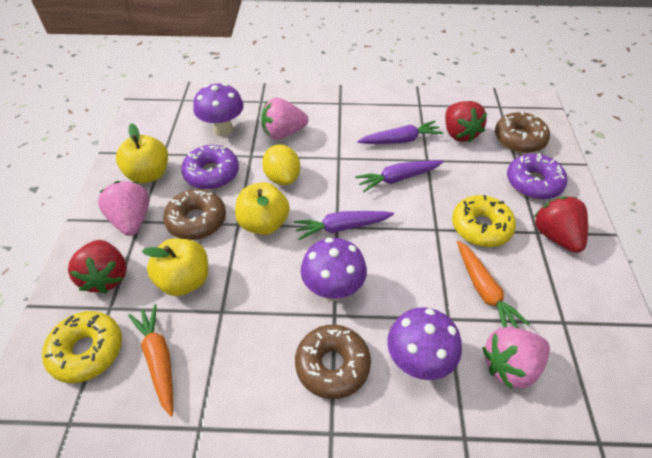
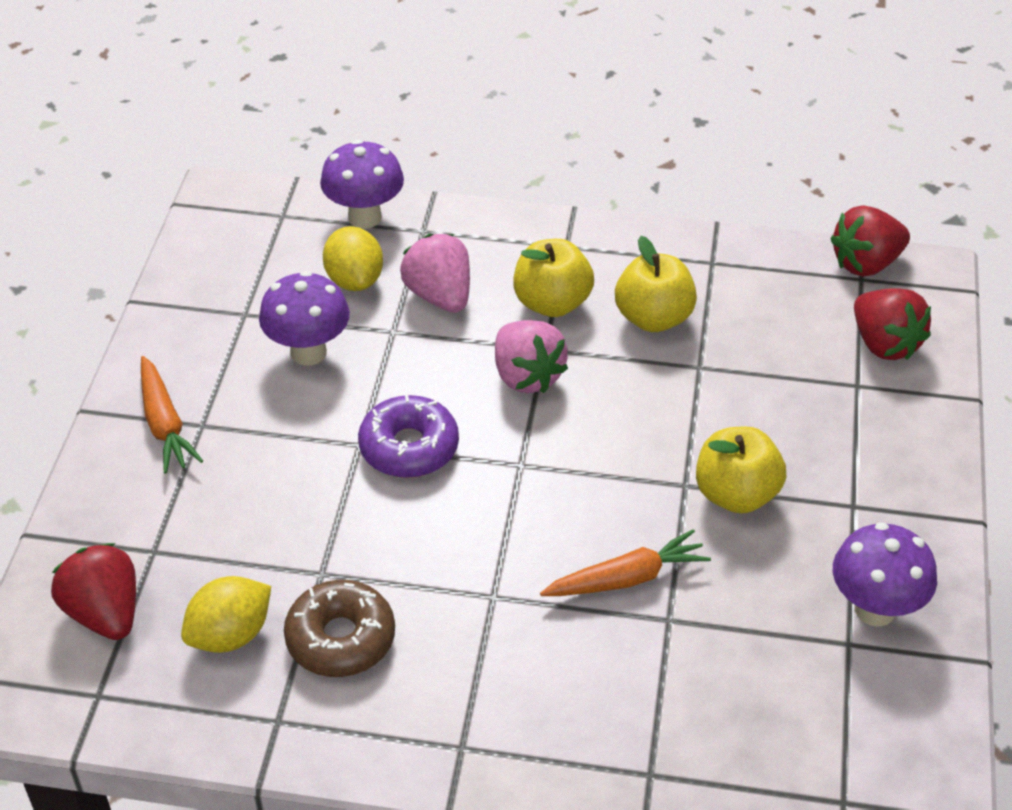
brown donut: [163,189,226,240] [295,325,371,399] [495,111,550,153] = 3 -> [284,580,395,677] = 1
pink strawberry: [98,181,149,236] [261,98,308,140] [482,327,550,389] = 3 -> [400,234,470,313] [495,320,568,393] = 2
purple carrot: [294,211,394,240] [355,160,444,192] [357,121,443,144] = 3 -> none = 0
purple donut: [181,145,239,190] [507,153,567,200] = 2 -> [358,395,459,478] = 1
yellow donut: [42,311,122,383] [452,195,516,247] = 2 -> none = 0
yellow lemon: [262,144,300,185] = 1 -> [181,576,271,653] [323,226,383,291] = 2

